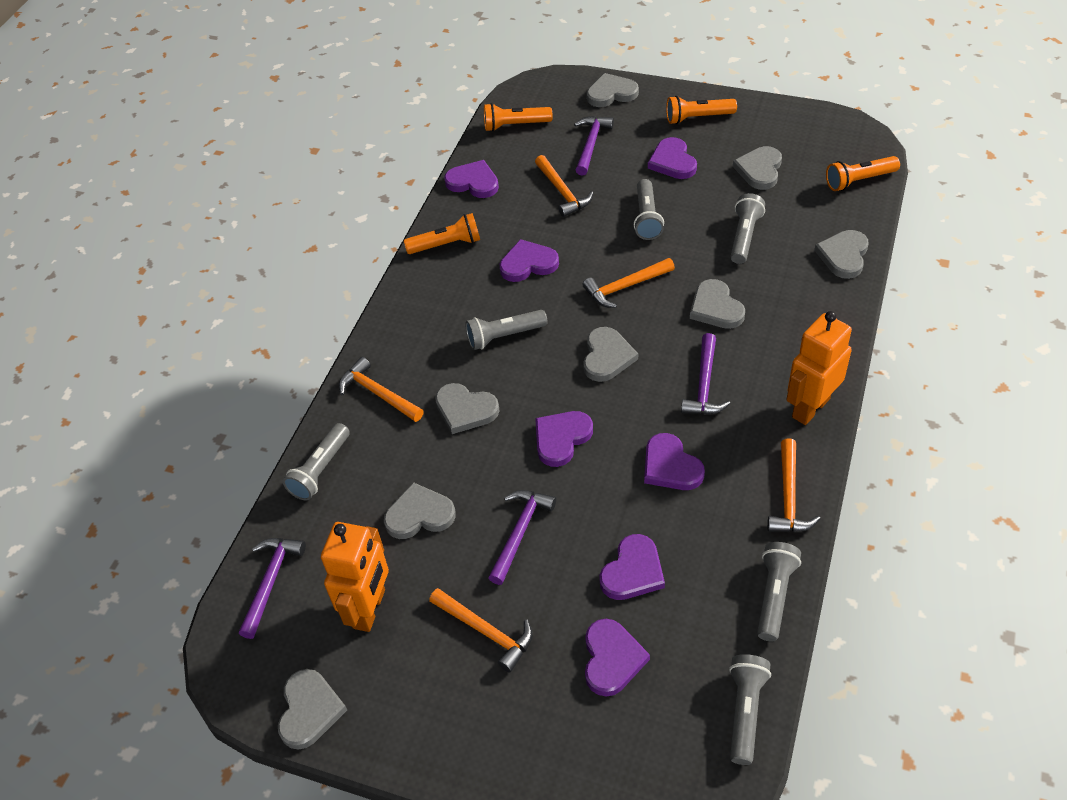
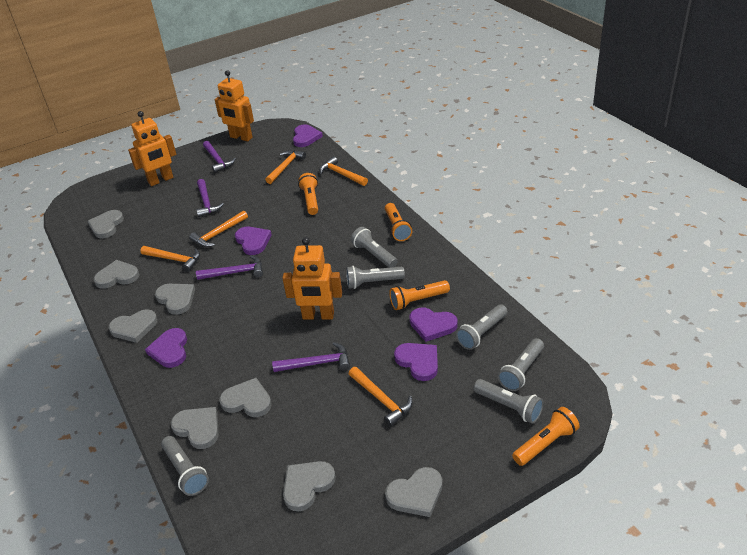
orange robot: [321,522,389,632] [786,311,852,425] = 2 -> [128,111,177,186] [215,70,254,141] [282,237,342,320] = 3
purple heart: [444,160,499,198] [500,239,559,282] [535,411,593,467] [585,619,650,697] [599,534,665,600] [644,433,705,490] [648,137,697,179] = 7 -> [145,328,187,368] [235,227,272,255] [293,125,323,147] [394,343,438,381] [409,308,458,342] = 5

